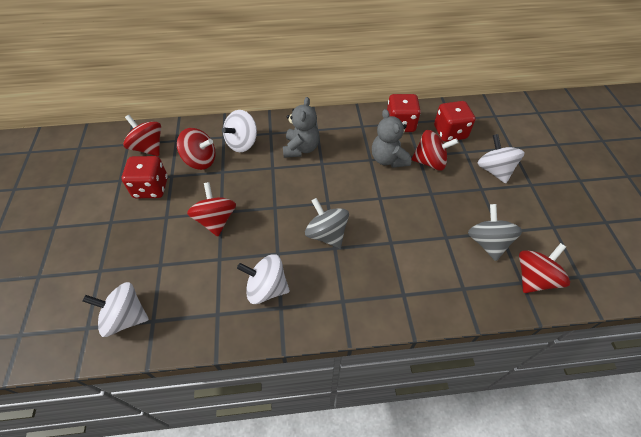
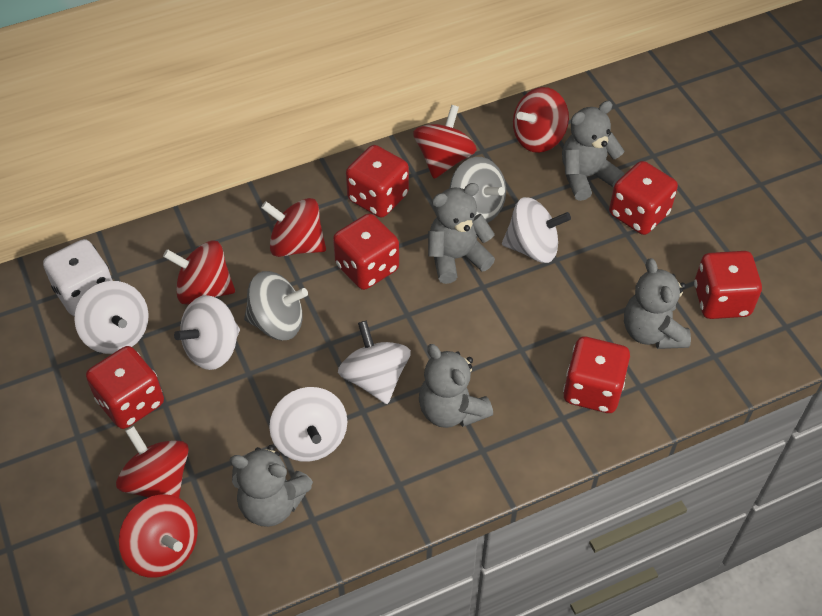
grey teddy bear: [283,97,320,158] [372,109,411,168] = 2 -> [230,445,313,527] [419,344,493,428] [428,183,495,284] [562,101,624,201] [624,258,691,349] = 5
red dice: [122,156,168,198] [387,94,421,132] [434,101,476,142] = 3 -> [86,346,164,429] [333,213,399,290] [346,145,409,218] [563,337,630,413] [609,161,678,235] [694,251,762,319] = 6
red spinning top: [123,115,161,156] [177,128,216,170] [187,182,236,237] [411,130,459,171] [519,243,570,293] = 5 -> [116,426,189,498] [119,494,198,578] [163,241,235,305] [261,198,326,257] [413,105,477,179] [513,87,569,153] = 6
white dice: none = 0 -> [43,239,113,316] = 1
white spinning top: [83,282,149,337] [222,110,257,152] [237,254,290,304] [477,134,525,183] = 4 -> [74,281,149,354] [174,295,240,370] [269,387,347,462] [338,321,411,404] [502,197,571,263] = 5

